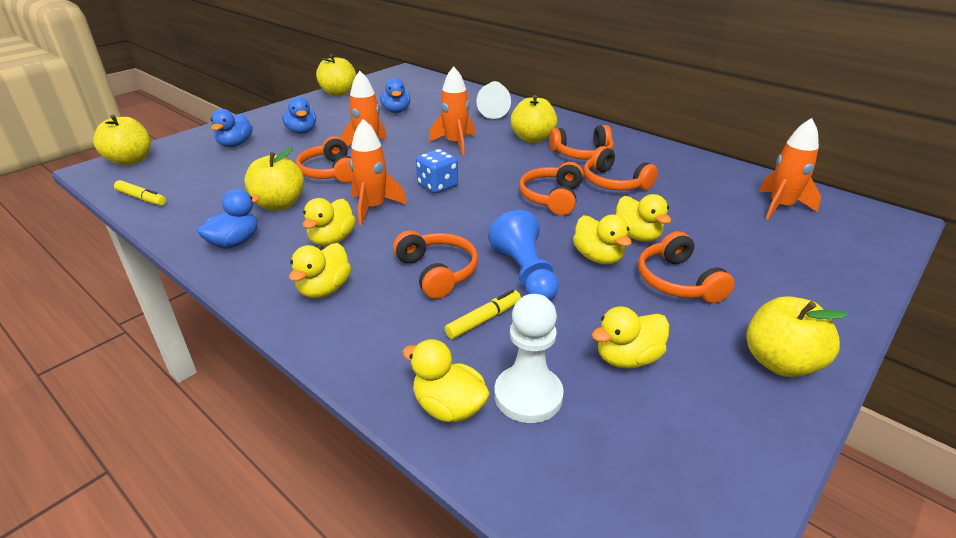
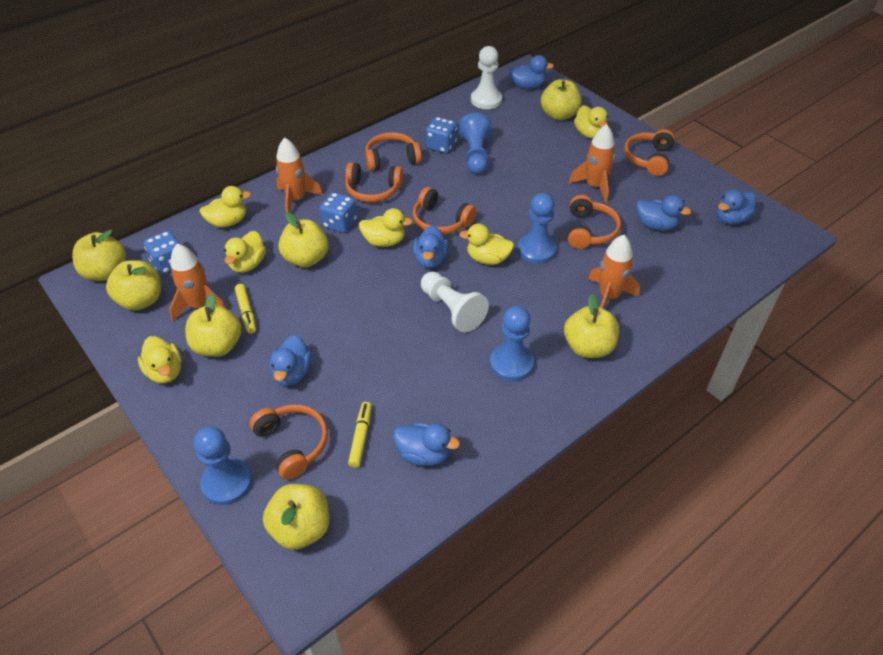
blue dice: [416,149,458,193] = 1 -> [143,231,180,275] [320,192,357,233] [426,117,457,153] = 3
blue duck: [197,189,260,249] [211,109,253,147] [282,97,316,134] [380,78,410,113] = 4 -> [270,335,312,386] [393,423,460,466] [413,225,449,268] [510,55,554,89] [637,195,691,231] [717,189,756,225] = 6
blue pawn: [488,210,559,300] = 1 -> [194,426,252,505] [458,113,492,174] [490,306,534,381] [518,193,557,264] = 4
yellow apple: [93,115,151,166] [244,147,304,211] [316,54,356,96] [511,95,557,143] [746,296,848,377] = 5 -> [72,230,126,281] [106,260,161,311] [185,293,242,357] [263,484,329,550] [278,212,329,267] [541,79,582,120] [564,294,619,358] = 7

